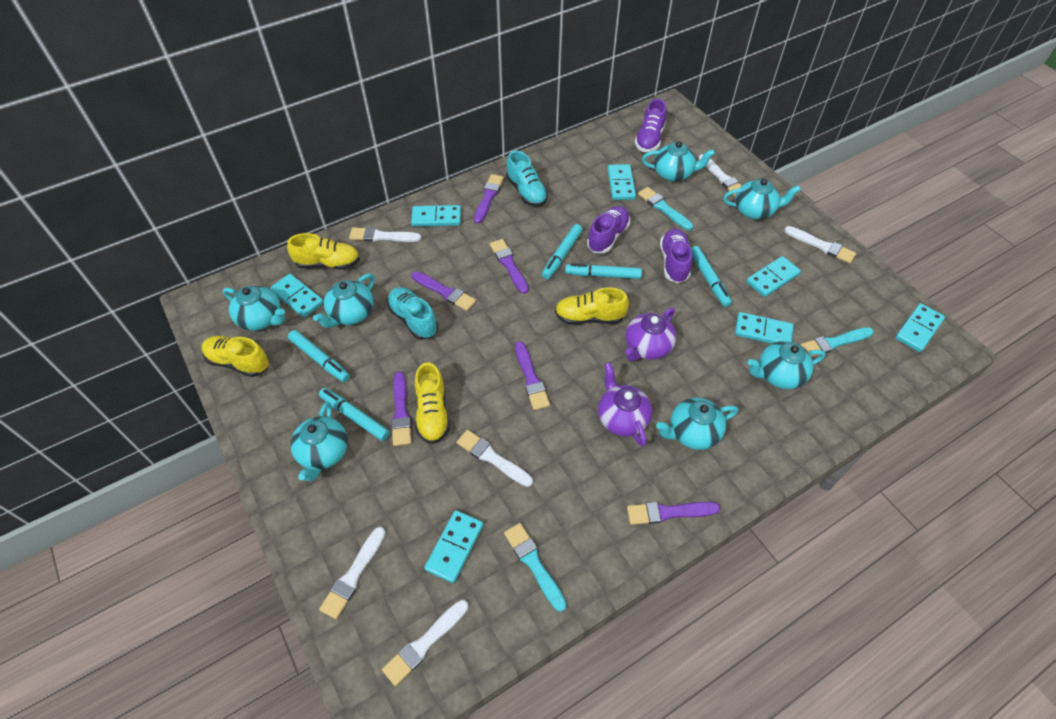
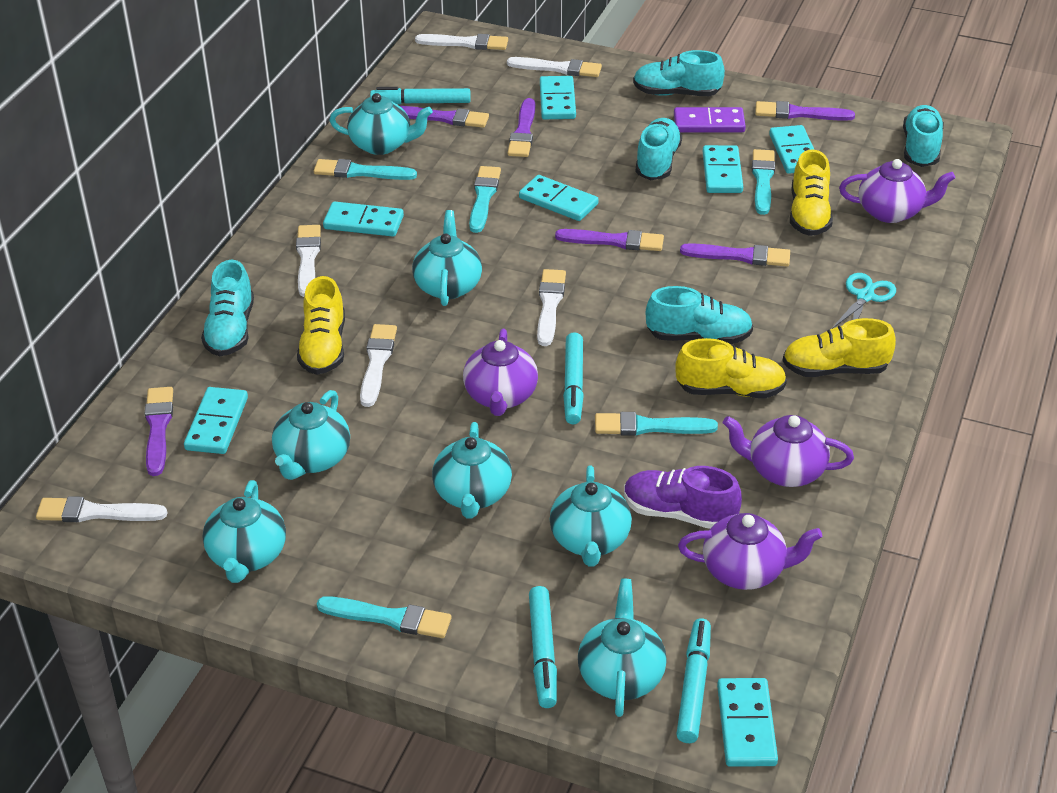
purple domino: none = 0 -> [674,107,746,132] = 1
purple shoe: [587,206,630,253] [635,99,667,152] [660,229,692,283] = 3 -> [624,466,742,529] = 1
purple teapot: [598,363,652,447] [625,308,676,361] = 2 -> [463,329,538,416] [678,513,822,590] [723,415,854,487] [839,159,955,223] = 4
turquoise brush: [504,523,567,612] [638,187,693,230] [800,327,874,357] = 3 -> [314,159,417,180] [317,596,452,638] [469,166,501,233] [595,412,718,436] [752,149,775,215] = 5
turquoise marker: [288,330,350,382] [319,388,390,441] [542,224,582,279] [565,263,642,279] [691,246,732,307] = 5 -> [370,87,471,104] [529,586,557,708] [563,332,584,424] [676,618,711,743] = 4
turquoise scissors: none = 0 -> [832,273,896,329] = 1
turquoise shoe: [387,287,438,340] [506,150,548,207] = 2 -> [201,260,254,356] [633,50,725,96] [636,118,682,180] [646,286,753,344] [903,105,944,167] = 5

